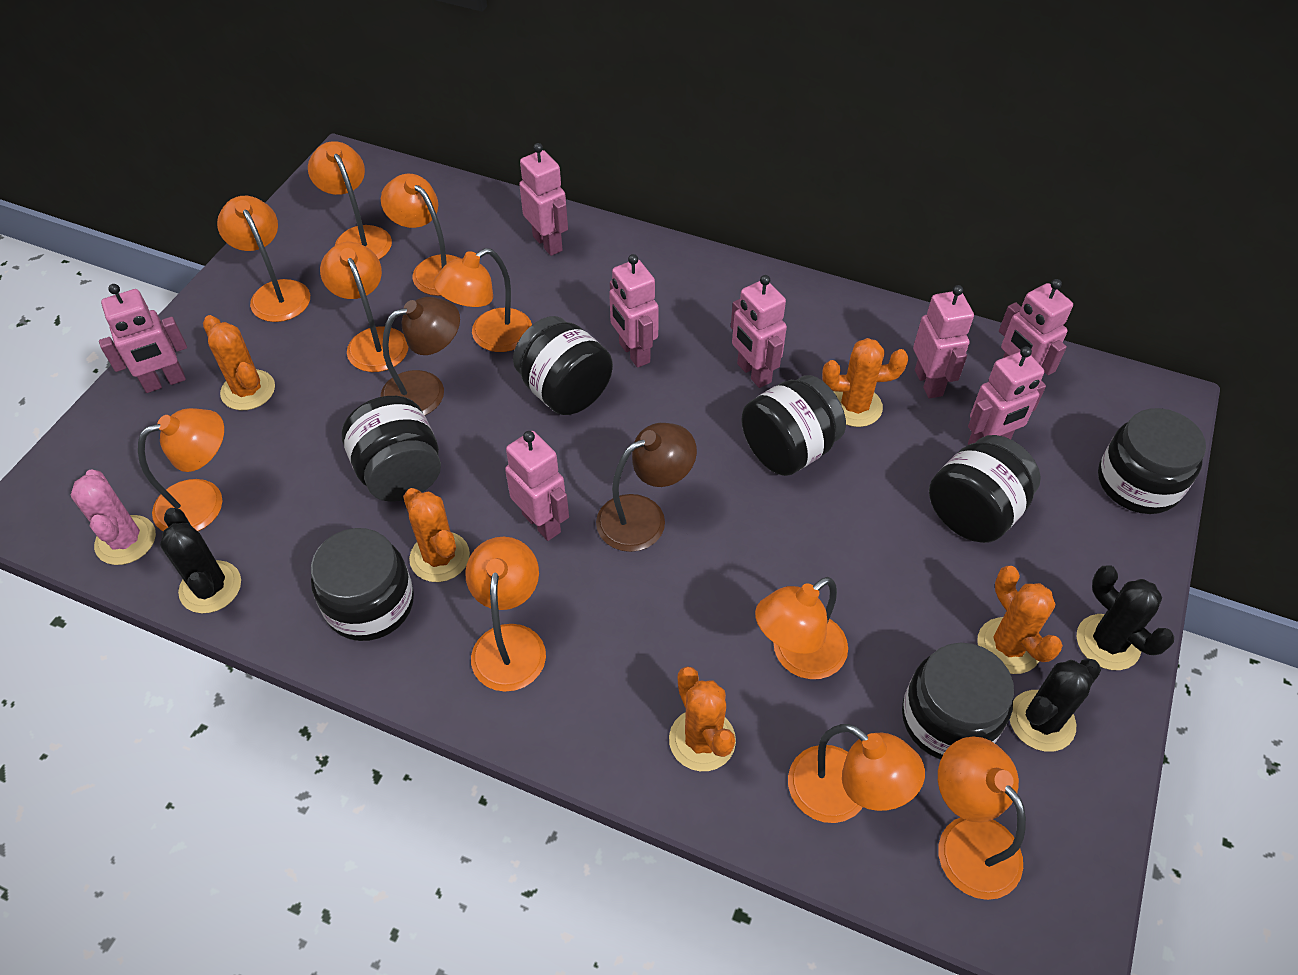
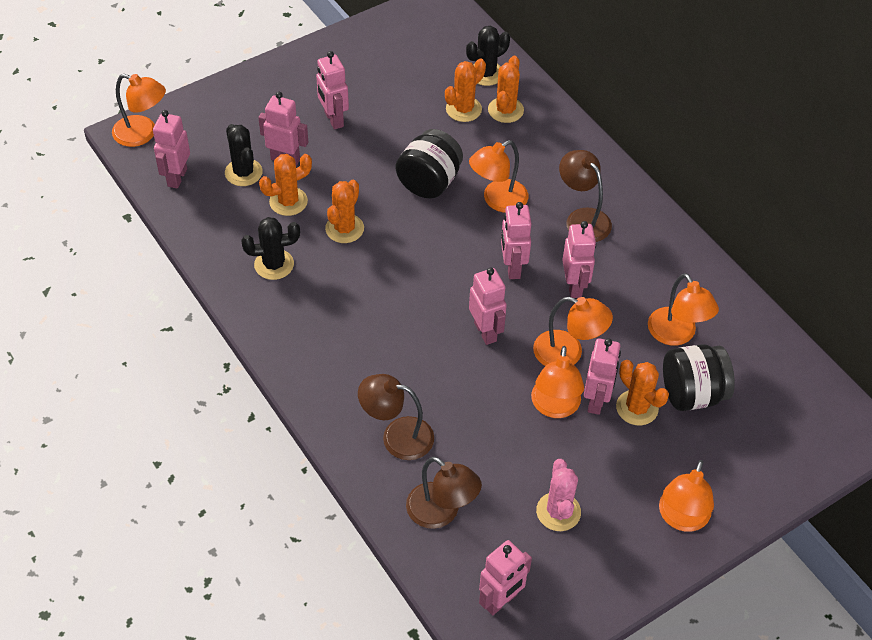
black jar: [311,528,414,641] [342,396,441,502] [513,316,613,415] [741,375,846,476] [902,643,1014,760] [929,435,1041,543] [1098,408,1206,514] = 7 -> [396,129,463,198] [663,344,735,411] = 2
brown lamp: [380,297,460,415] [596,423,697,552] = 2 -> [358,374,434,460] [406,457,482,529] [559,150,612,242] = 3
orange lamp: [138,408,224,531] [217,196,310,322] [308,141,392,259] [320,242,408,372] [381,174,459,296] [433,248,532,352] [465,537,546,692] [755,577,848,679] [788,724,925,823] [938,737,1026,900] = 10 -> [112,74,166,147] [469,140,528,213] [531,346,584,418] [533,297,613,366] [648,273,719,346] [659,460,714,532] = 6

